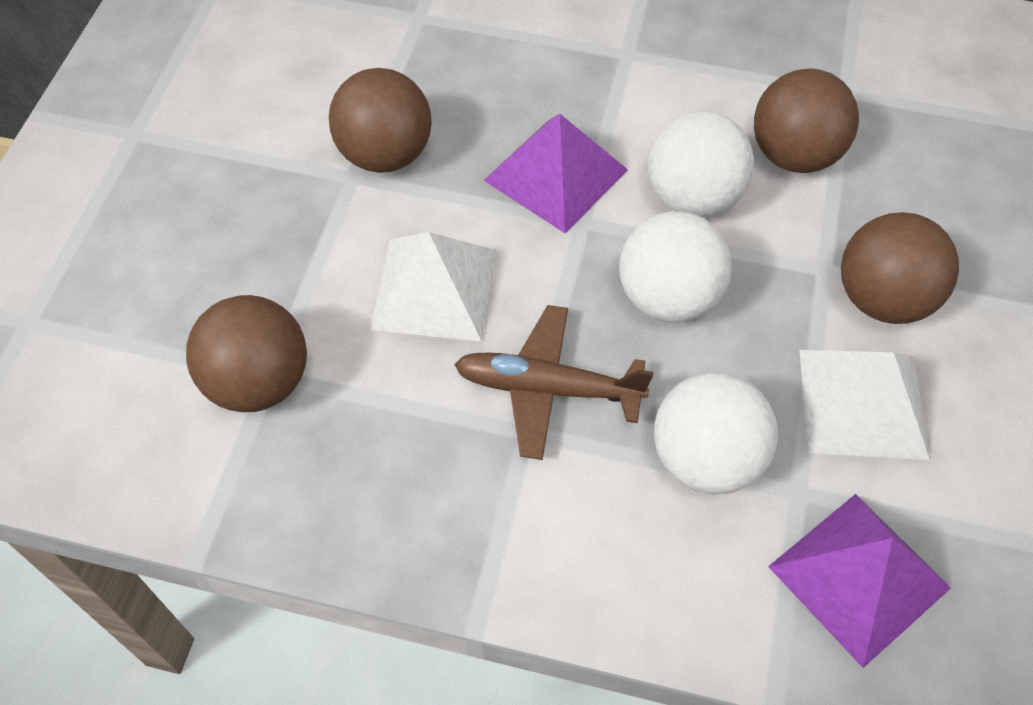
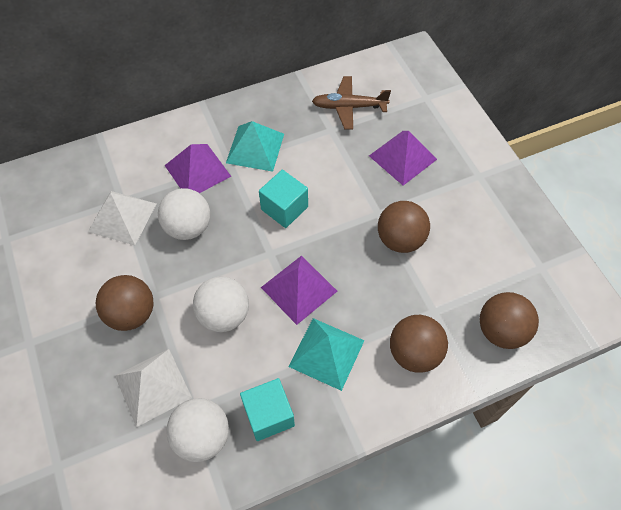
purple pyramid: [484,114,628,233] [768,494,951,668] = 2 -> [165,144,231,193] [261,255,337,325] [369,131,437,186] = 3
turquoise cube: none = 0 -> [240,378,295,441] [259,170,308,228] = 2
turquoise pyramid: none = 0 -> [226,121,284,172] [289,318,365,391] = 2

